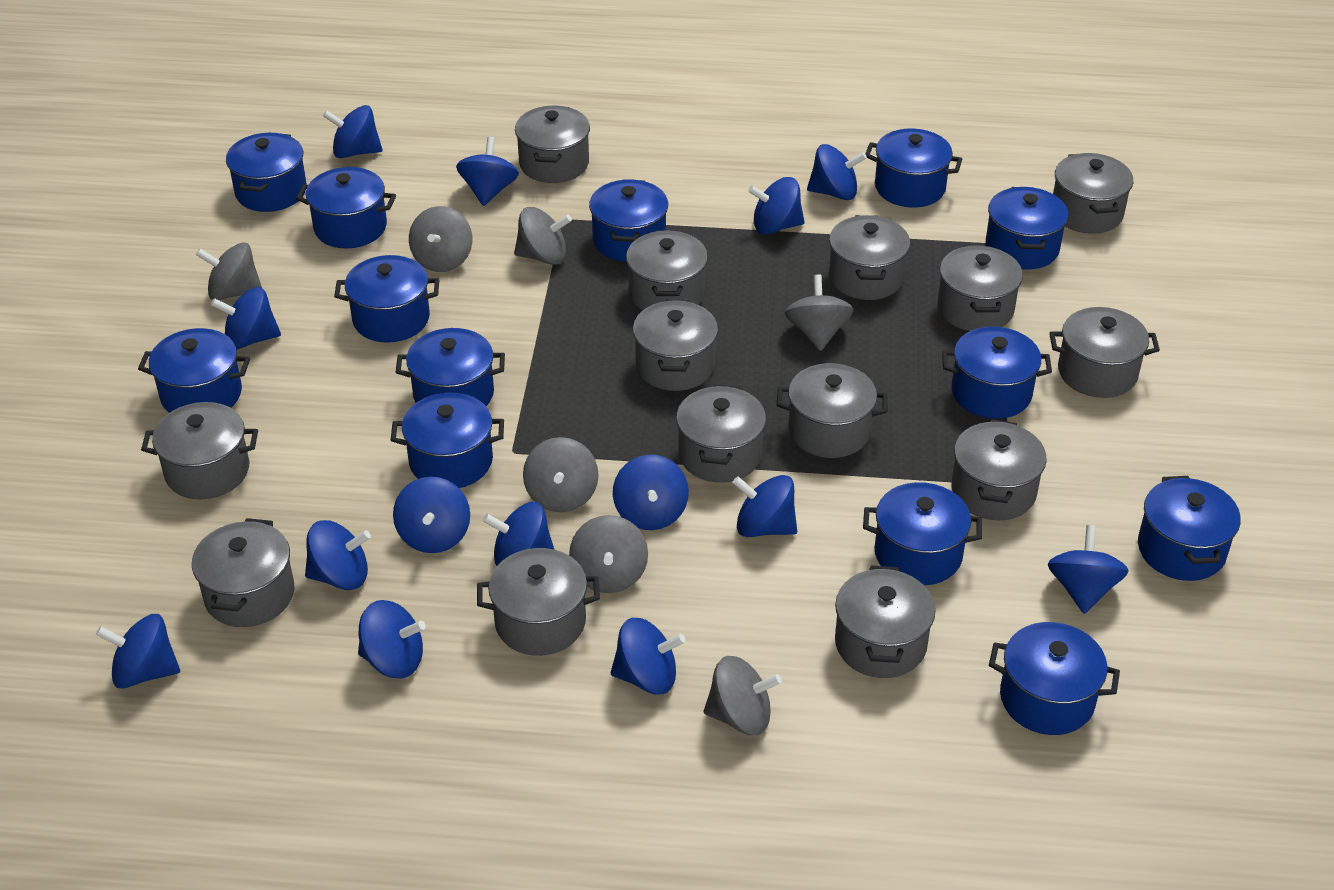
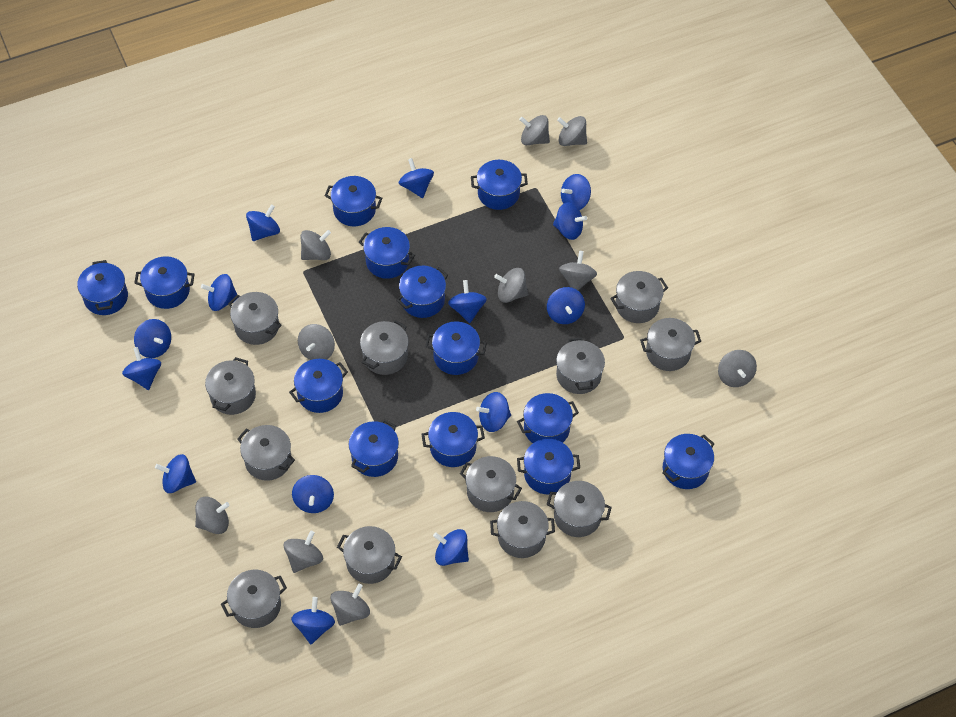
grey pot: [141,402,258,499] [192,518,294,627] [477,548,600,656] [515,106,590,183] [626,230,708,310] [633,300,718,391] [676,384,766,483] [777,363,888,458] [829,215,910,300] [835,566,936,678] [938,245,1023,331] [951,419,1047,520] [1049,307,1160,398] [1053,153,1133,234] = 14 -> [205,357,256,415] [221,570,287,628] [228,292,282,345] [237,425,295,481] [337,526,402,584] [360,320,408,375] [460,456,522,512] [490,501,555,558] [547,481,612,537] [556,337,605,394] [610,271,668,323] [640,318,701,371] = 12
grey spinning top: [196,242,262,300] [409,206,472,272] [514,207,572,265] [523,437,598,512] [569,515,648,593] [704,656,782,735] [785,274,853,351] = 7 -> [195,497,230,534] [284,531,323,573] [298,324,335,360] [301,230,331,260] [331,584,370,626] [494,268,528,303] [519,115,550,145] [557,116,587,146] [559,251,597,290] [718,350,757,387] = 10

